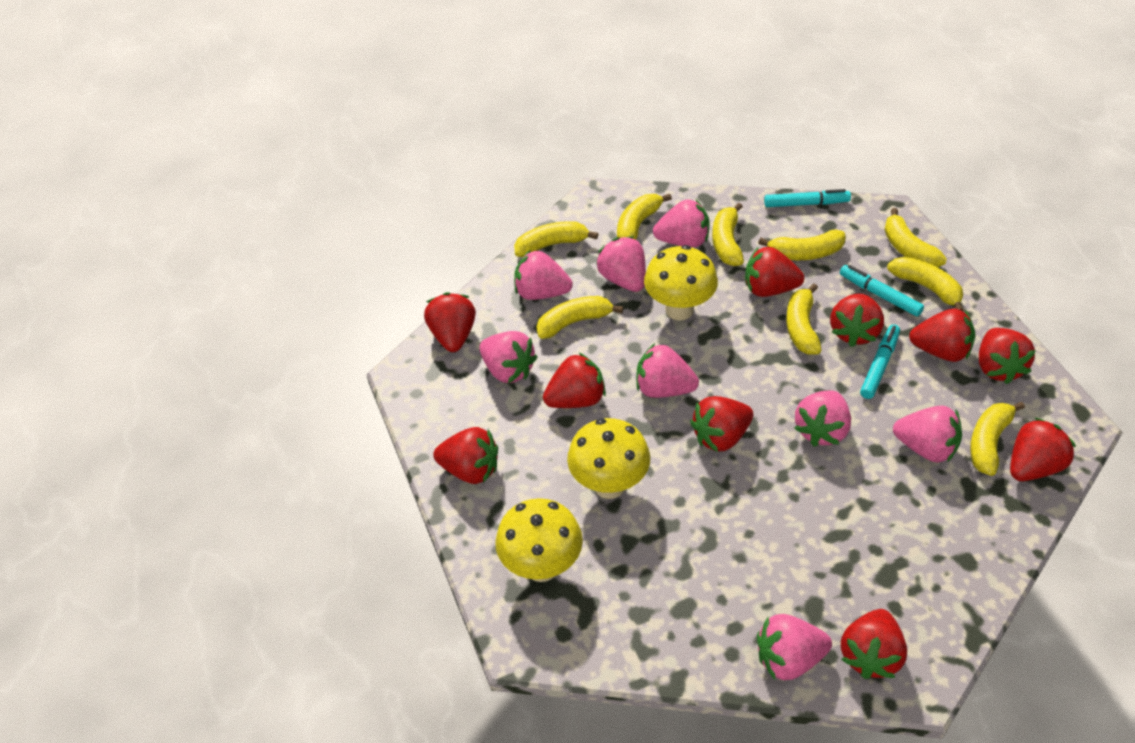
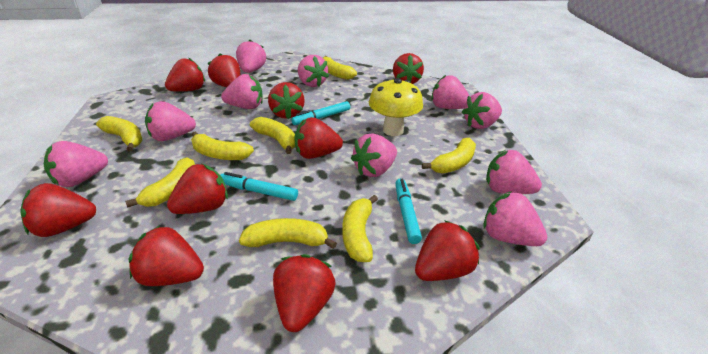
pink strawberry: [479,331,537,383] [514,250,573,300] [596,237,646,292] [636,343,699,398] [653,199,709,247] [757,614,832,680] [794,390,851,447] [893,406,962,463] = 8 -> [44,141,108,187] [145,101,196,141] [221,74,263,109] [236,40,266,73] [298,55,329,87] [351,133,397,177] [431,75,469,109] [462,92,502,129] [483,191,547,246] [486,150,542,194] = 10
yellow banana: [514,221,598,257] [536,296,623,339] [617,193,672,240] [712,203,744,266] [758,229,846,260] [786,284,822,355] [884,208,947,267] [887,257,964,311] [970,402,1025,476] = 9 -> [96,116,143,151] [125,157,195,208] [191,131,254,160] [239,218,337,249] [250,117,295,154] [323,56,357,80] [342,195,378,262] [422,138,476,173] = 8
yellow mushroom: [495,498,583,582] [567,418,650,499] [644,245,718,321] = 3 -> [369,78,423,136] = 1

